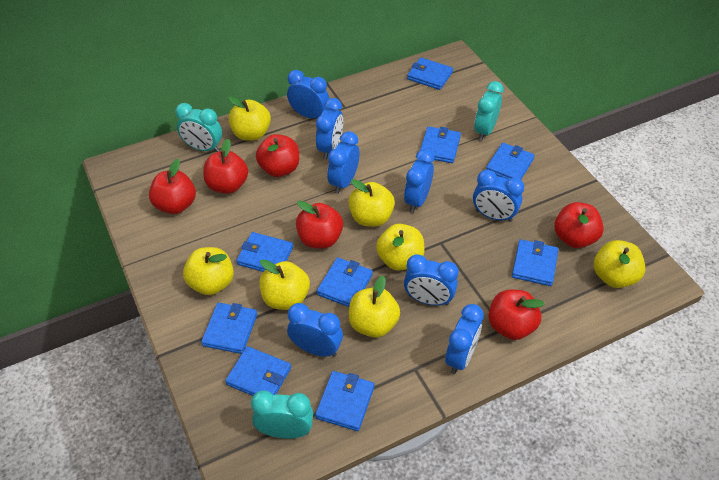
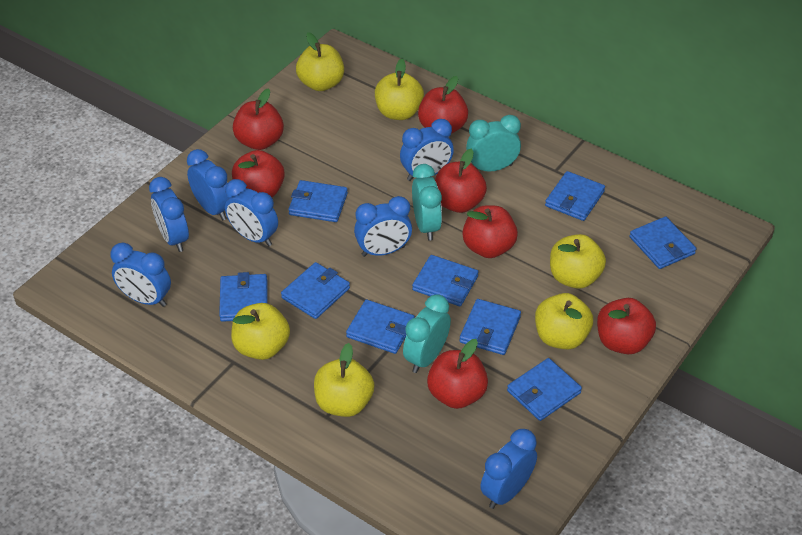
blue clock: [287,70,329,118] [287,303,343,357] [316,98,343,159] [327,131,359,194] [404,149,434,213] [404,254,458,305] [445,304,484,374] [473,170,524,222] = 8 -> [110,243,171,307] [149,177,189,252] [187,149,229,220] [225,179,278,246] [354,196,412,257] [400,119,454,181] [480,429,537,509] = 7
red apple: [149,159,196,214] [203,139,248,194] [256,134,299,177] [296,201,343,248] [488,290,544,340] [554,202,604,248] = 6 -> [232,150,285,197] [233,88,284,150] [418,76,468,134] [427,339,488,409] [435,148,487,213] [462,205,518,258] [597,298,656,354] = 7
yellow apple: [183,247,234,295] [228,97,271,141] [260,259,310,310] [348,179,395,227] [349,276,400,338] [376,224,425,271] [594,240,645,288] = 7 -> [231,303,290,360] [296,32,344,91] [314,343,374,417] [375,58,424,120] [535,293,593,349] [550,234,606,289] = 6

